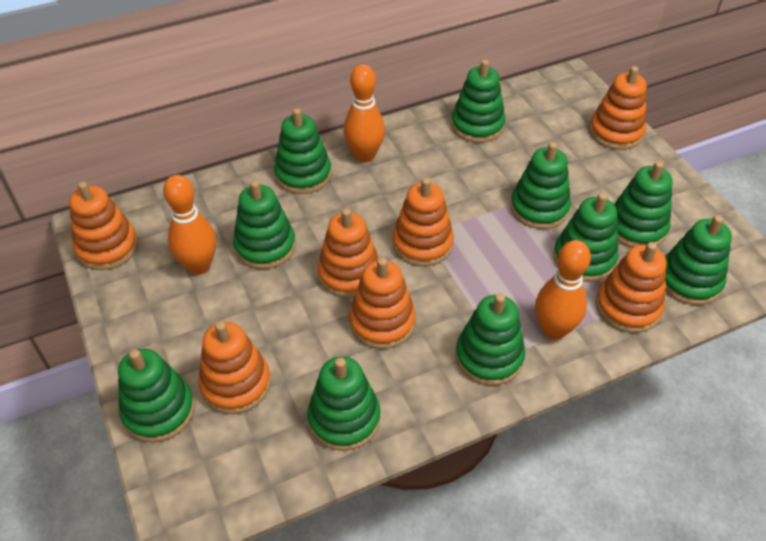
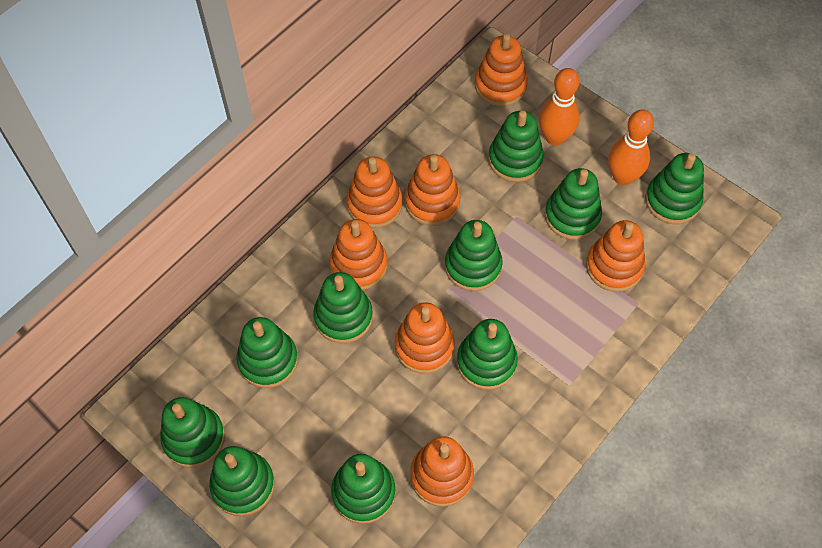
orange bowling pin: [163,175,216,275] [344,64,385,163] [535,240,591,340] = 3 -> [539,68,580,146] [608,109,654,185] = 2

